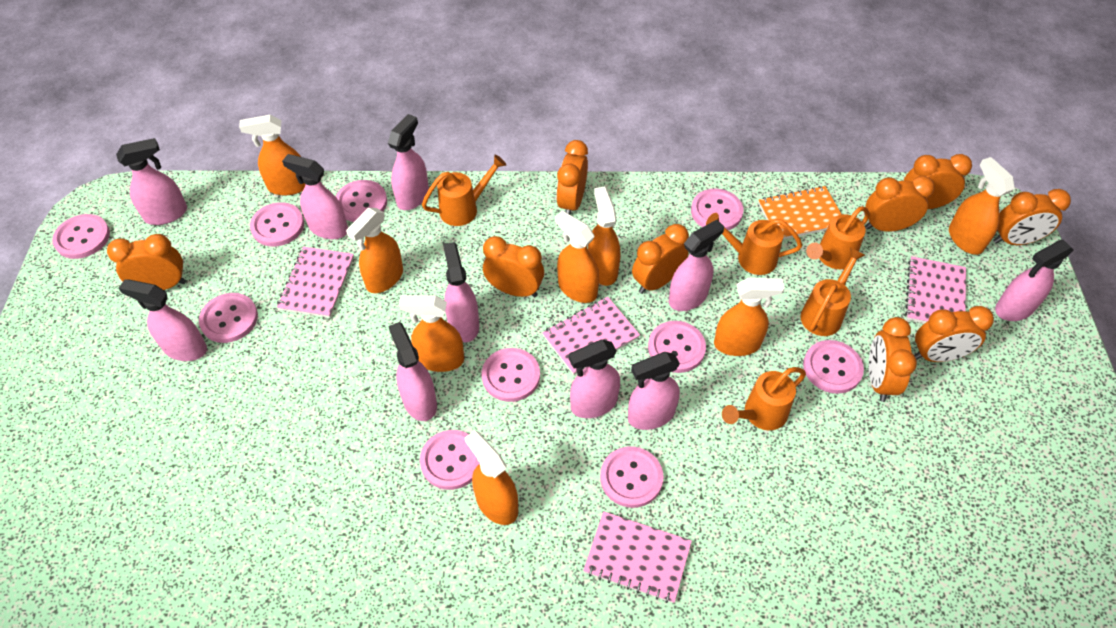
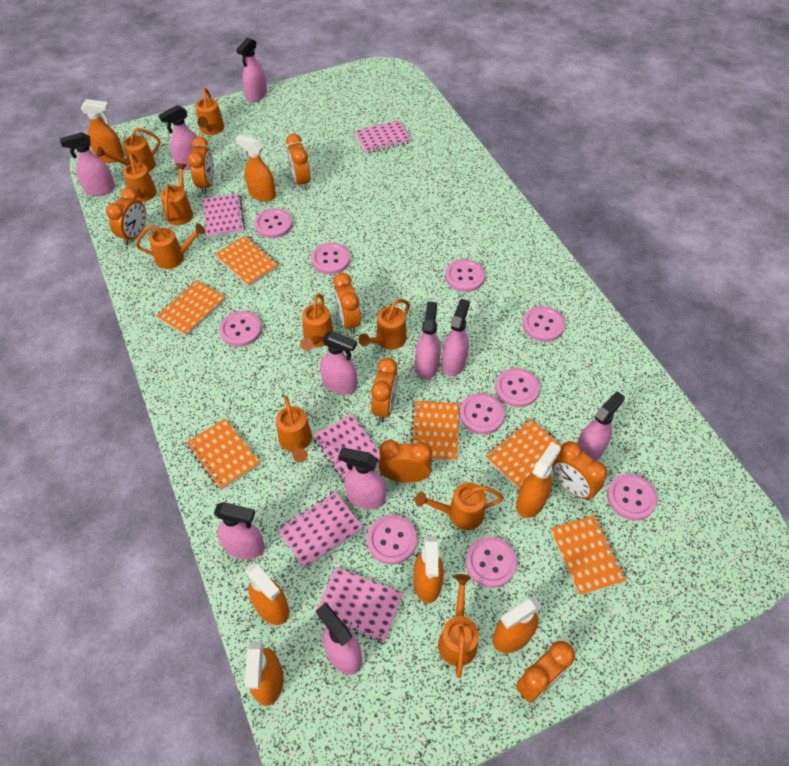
orange clock: [107,234,186,290] [483,236,544,297] [556,140,588,214] [632,224,689,294] [865,176,935,232] [869,317,917,402] [904,154,972,209] [914,306,994,362] [993,189,1071,245] = 9 -> [106,187,146,245] [188,136,214,194] [286,134,310,190] [333,273,361,334] [371,357,398,422] [379,440,432,483] [516,641,575,703] [552,441,607,500] = 8
orange notebook: [758,186,842,239] = 1 -> [156,280,226,336] [186,418,260,490] [215,235,279,286] [410,401,459,461] [485,419,561,489] [550,515,626,596] = 6
orange spray bottle: [239,115,305,196] [346,208,403,293] [399,295,464,372] [465,430,518,525] [555,211,599,303] [588,186,620,286] [714,278,785,356] [949,157,1015,255] = 8 -> [81,99,125,163] [235,135,276,202] [245,562,289,625] [245,641,284,706] [414,536,444,603] [493,597,542,653] [516,442,561,518] = 7
orange watering can: [422,155,506,226] [706,213,802,275] [722,367,806,430] [800,248,865,336] [806,206,870,269] = 5 -> [96,128,160,172] [123,153,156,202] [136,224,205,269] [160,163,193,225] [195,88,224,135] [276,396,312,462] [300,294,333,351] [358,299,410,350] [415,483,504,530] [438,574,479,678] = 10
pink notebook: [277,246,354,318] [542,297,640,375] [583,511,692,603] [905,256,966,323] = 4 -> [203,194,245,237] [277,491,363,568] [313,414,380,482] [315,567,403,643] [355,120,411,154] = 5

